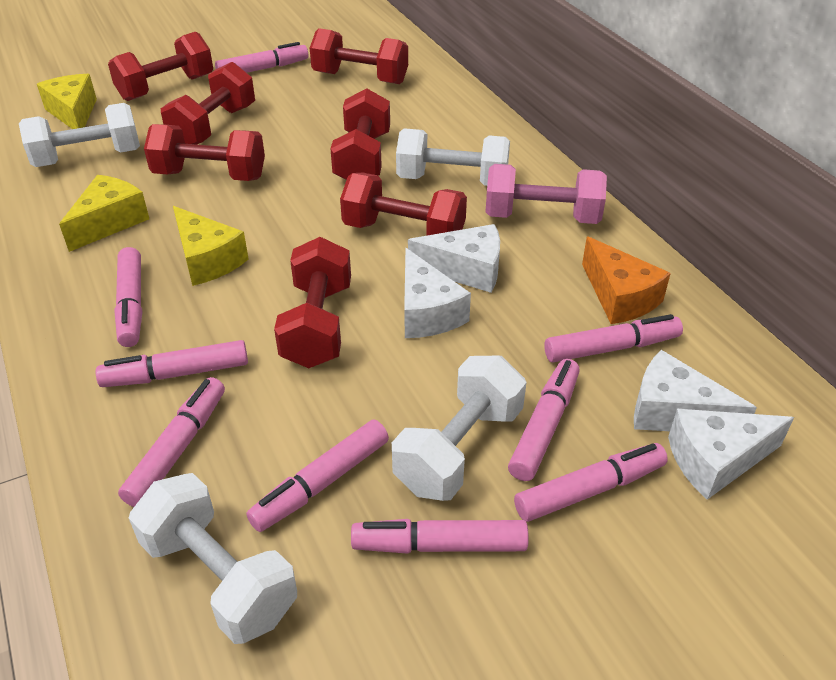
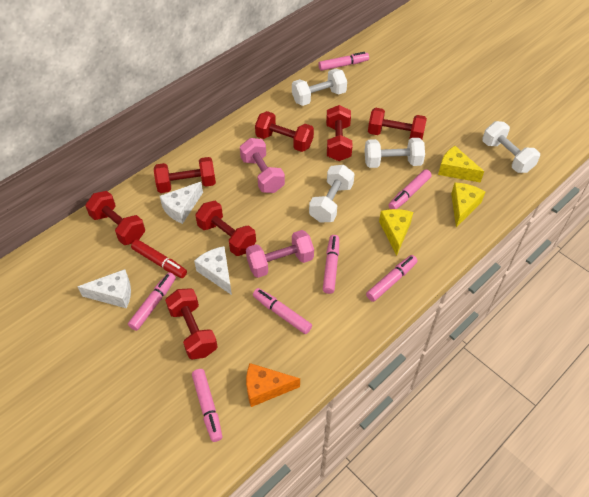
pink dumbbell: [486,164,607,224] = 1 -> [240,138,285,193] [246,230,314,278] = 2
pink marker: [96,340,248,387] [114,247,142,347] [118,377,225,507] [215,42,308,73] [246,420,389,532] [351,519,529,554] [508,359,580,481] [514,443,668,522] [544,314,683,362] = 9 -> [128,272,176,331] [192,369,223,442] [253,288,312,334] [318,52,369,71] [323,235,339,294] [366,255,417,302] [388,169,432,209] = 7
red marker: none = 0 -> [131,239,187,278] = 1
white cheese: [404,248,471,338] [408,224,500,293] [634,350,757,431] [668,409,794,500] = 4 -> [78,269,131,308] [160,182,203,224] [194,246,232,295] = 3

